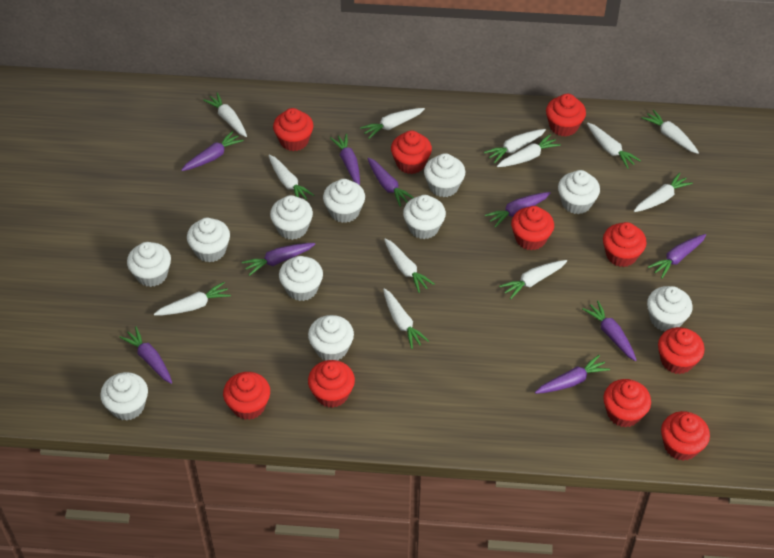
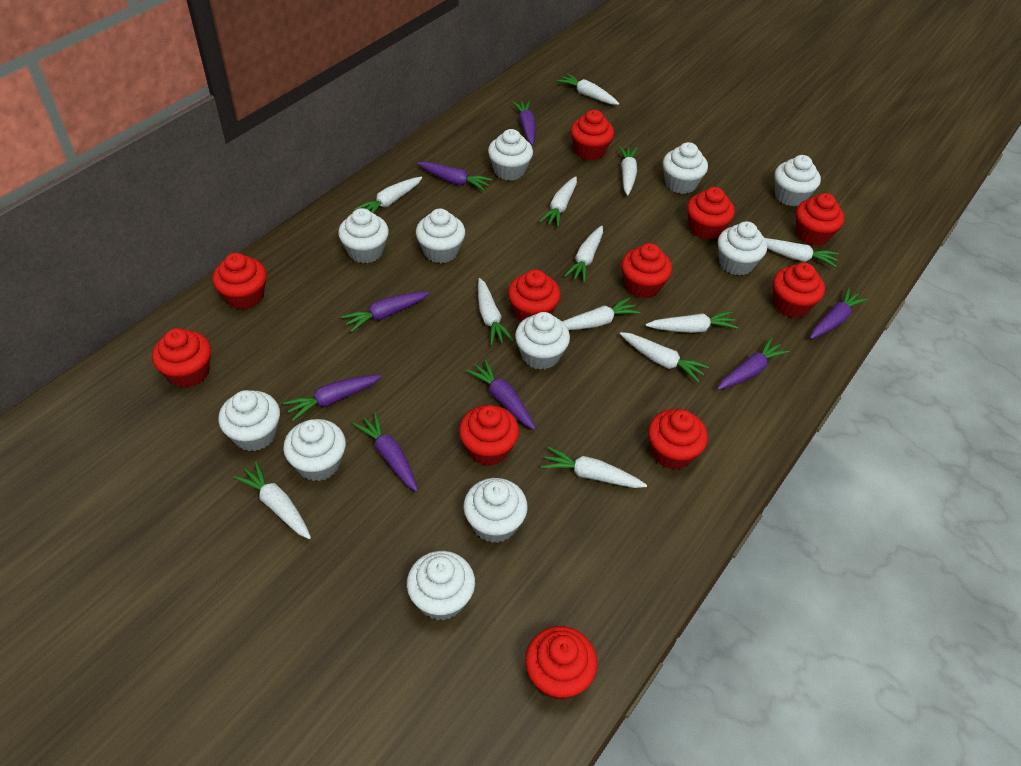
purple carrot: [119,327,172,384] [181,131,244,171] [242,243,315,276] [330,133,360,185] [367,157,414,207] [485,192,551,227] [535,355,610,394] [582,301,637,361] [648,234,706,278] = 9 -> [283,375,382,421] [341,292,429,332] [353,412,418,492] [417,162,493,191] [466,360,536,430] [512,100,536,145] [717,338,789,390] [810,287,868,339] = 8
red cupcake: [223,372,270,420] [273,108,313,151] [308,360,355,408] [391,131,432,174] [511,206,554,250] [546,94,586,137] [603,222,646,267] [603,379,651,428] [658,327,705,374] [661,411,710,461] = 10 -> [152,328,211,388] [212,253,267,310] [459,405,519,466] [508,269,561,322] [525,626,597,700] [571,110,614,160] [621,243,672,298] [648,409,708,470] [687,187,735,240] [773,262,825,318] [796,193,845,246] = 11

